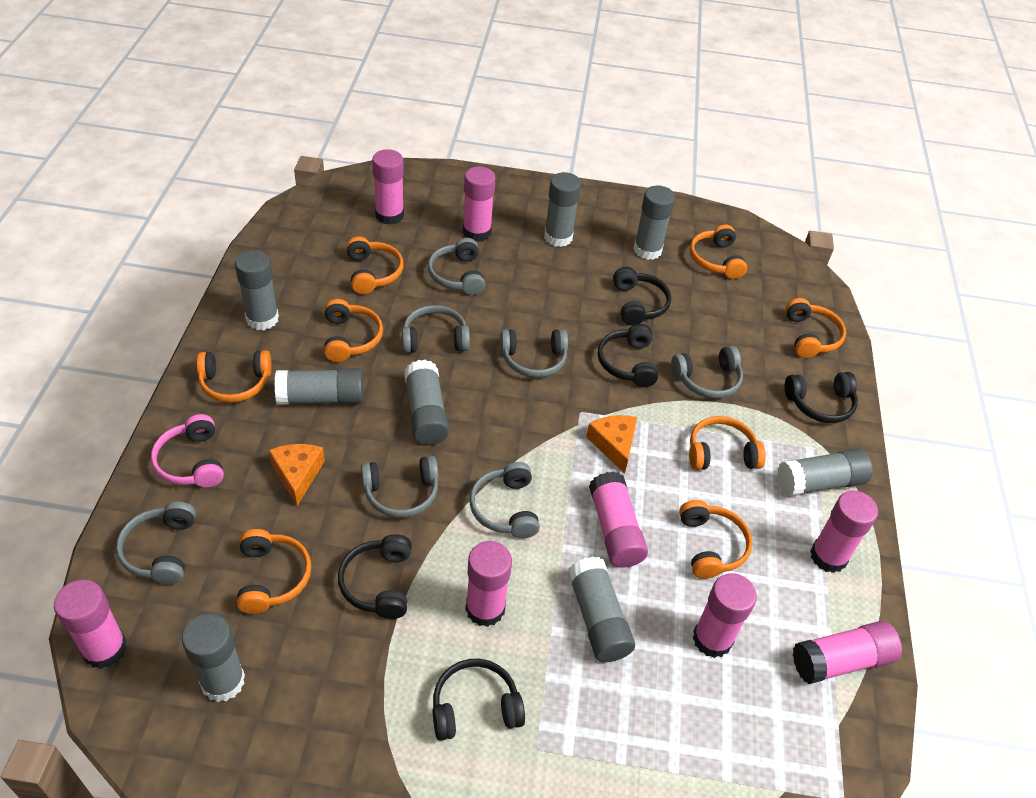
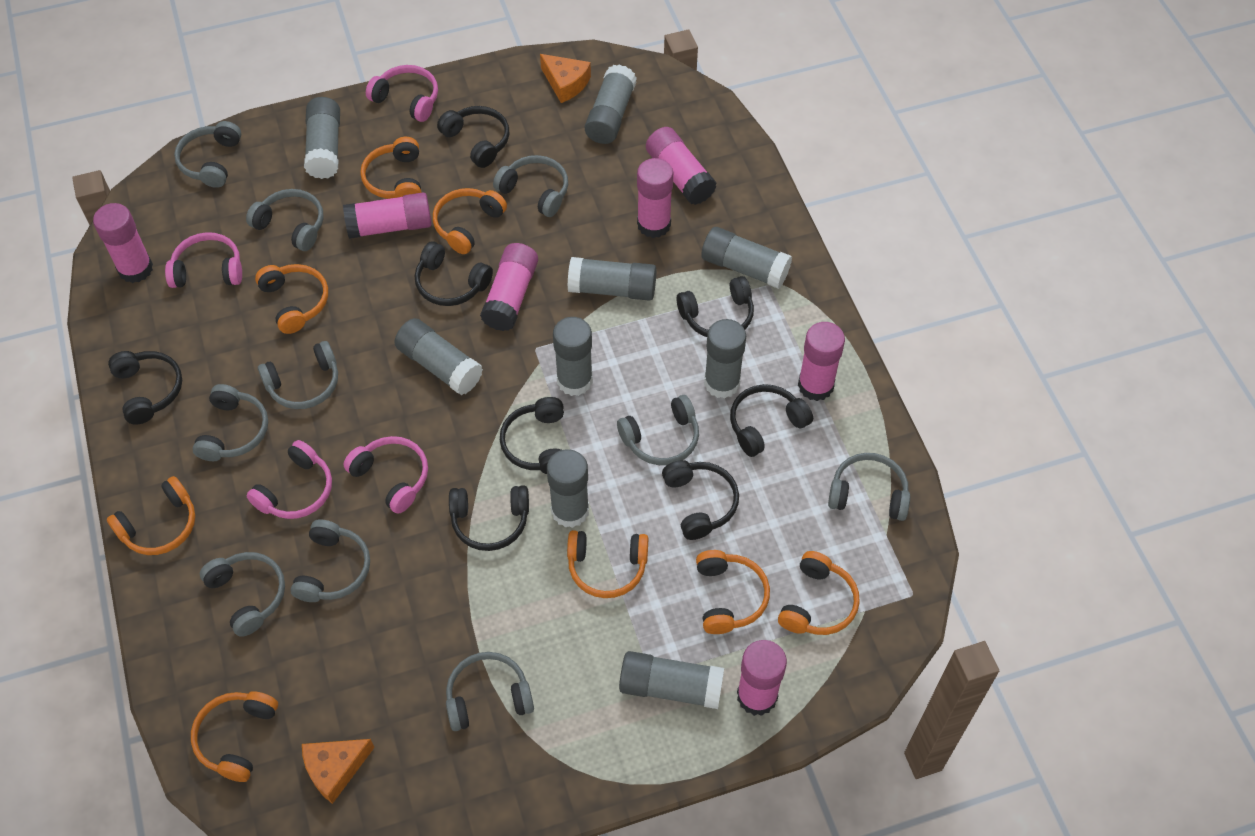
black headphones: [338,534,412,619] [433,659,525,741] [598,324,658,387] [613,267,671,326] [785,372,858,423] = 5 -> [108,351,182,425] [415,241,493,306] [437,106,509,168] [449,485,529,551] [500,397,564,474] [662,460,739,540] [677,276,754,337] [730,384,813,457] = 8
grey glue stick: [182,614,245,702] [235,250,279,330] [275,368,363,405] [404,360,449,445] [544,172,581,247] [567,557,635,662] [633,185,675,260] [777,448,873,497] = 8 -> [304,97,340,179] [394,318,483,395] [547,449,589,528] [553,317,593,396] [567,257,657,301] [585,64,637,144] [619,651,724,709] [701,227,792,289] [704,319,746,399] = 9
grey headphones: [116,501,196,584] [361,456,439,518] [402,305,470,353] [428,238,485,295] [469,462,540,538] [500,329,568,378] [671,346,743,399] = 7 -> [174,121,242,188] [192,384,268,461] [200,552,285,637] [246,189,324,251] [258,341,338,409] [290,519,370,602] [446,652,534,731] [493,155,568,217] [617,395,699,465] [828,453,910,521] = 10
pink glue stick: [54,579,127,669] [372,149,404,225] [463,166,496,242] [465,541,512,627] [589,471,648,568] [693,573,757,658] [793,621,902,684] [810,491,878,573] = 8 -> [93,203,153,283] [343,192,432,239] [480,243,538,331] [637,158,673,238] [646,127,717,205] [737,640,787,716] [798,322,845,401] = 7
pink headphones: [151,414,224,488] = 1 -> [165,232,242,288] [246,440,332,519] [343,436,428,514] [366,65,438,122] = 4

